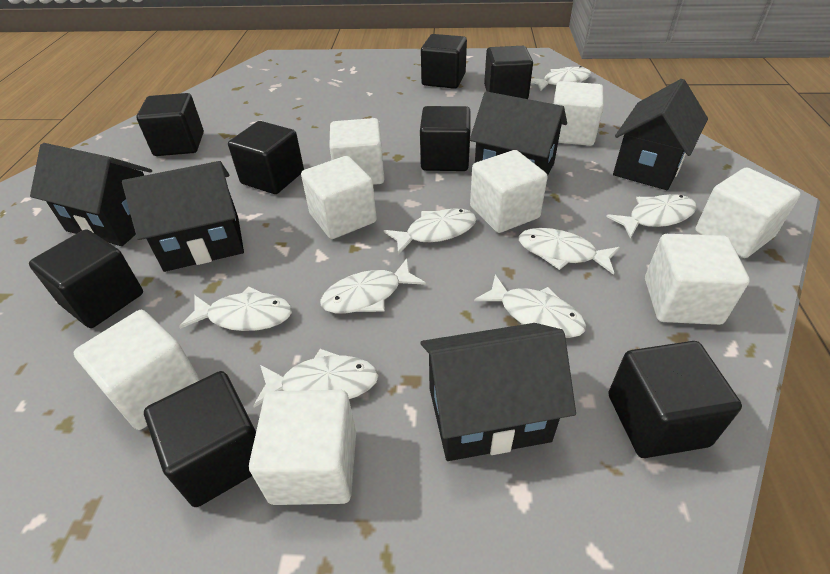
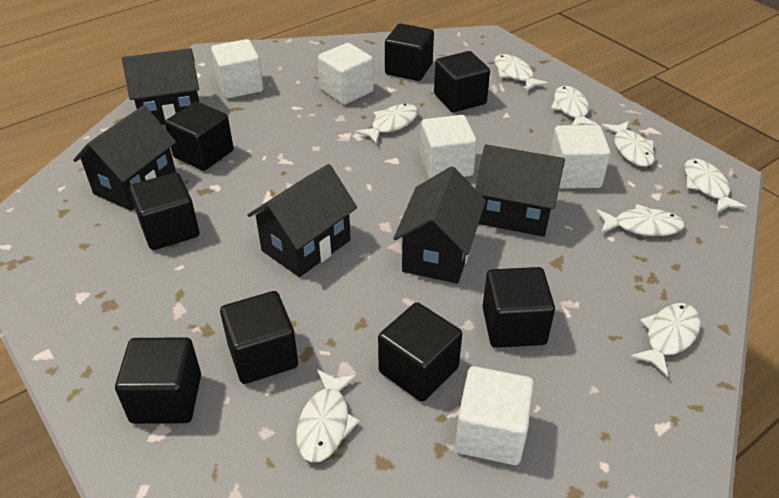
white cube: [73,310,200,430] [249,390,356,505] [301,156,377,239] [329,118,384,185] [470,150,548,233] [553,81,604,146] [645,234,750,325] [695,167,801,258] = 8 -> [211,39,263,99] [318,43,374,105] [420,115,477,179] [455,366,534,465] [550,125,611,189] = 5

